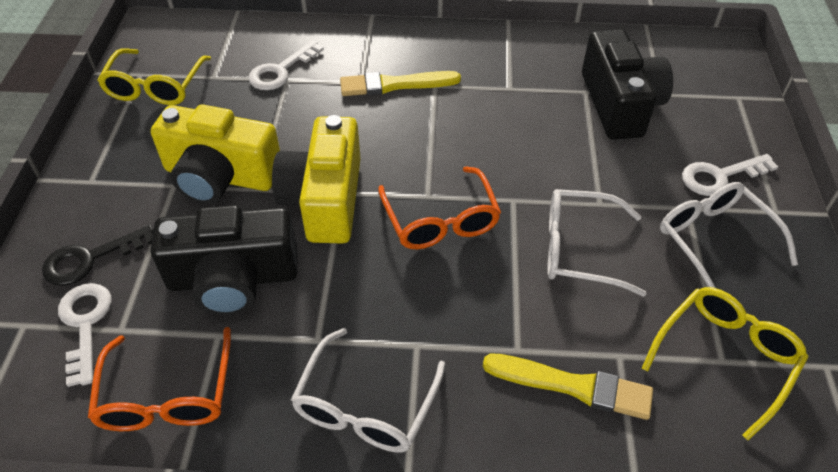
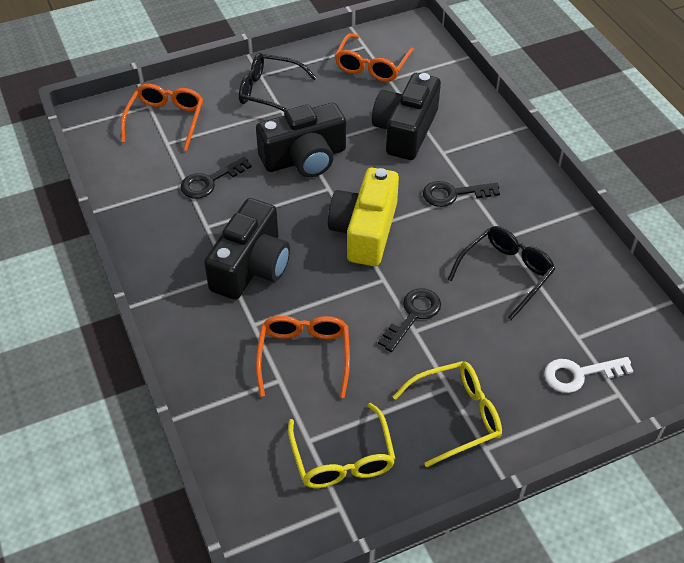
black camera: [151,205,297,316] [582,29,673,140] = 2 -> [204,198,290,300] [256,103,346,177] [372,73,441,160] = 3
black glasses: none = 0 -> [239,53,317,112] [448,226,555,320] = 2
black key: [42,225,154,286] = 1 -> [180,157,252,199] [378,288,441,352] [423,181,500,207] = 3
orange glasses: [88,327,231,431] [378,166,501,249] = 2 -> [121,84,203,151] [256,316,350,398] [335,33,414,82] = 3
white glasses: [291,328,445,453] [547,189,646,297] [660,182,798,288] = 3 -> none = 0
white key: [58,283,112,387] [248,40,324,90] [682,154,778,196] = 3 -> [544,357,633,393] = 1
yellow brush: [340,71,461,96] [483,353,653,420] = 2 -> none = 0
yellow camera: [151,105,280,204] [272,115,361,244] = 2 -> [328,168,399,266] = 1

